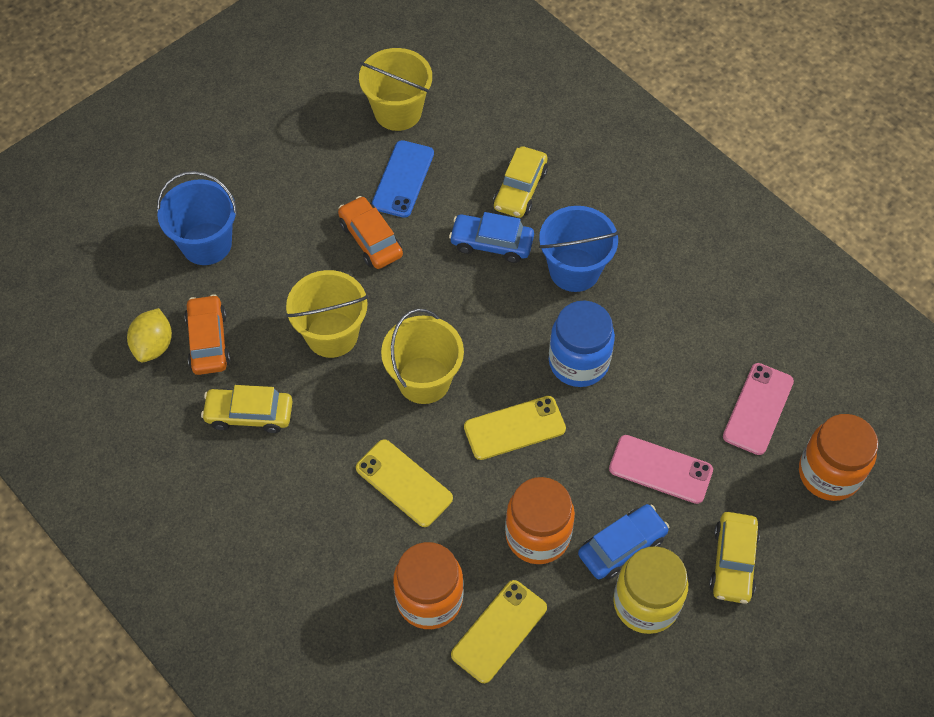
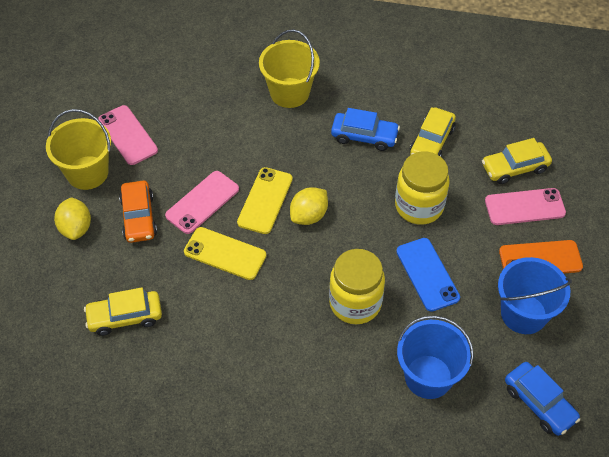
blue jar: [549,301,615,387] = 1 -> none = 0
orange car: [184,294,230,375] [338,196,403,269] = 2 -> [119,181,157,243] = 1
orange jar: [393,542,463,629] [505,477,575,564] [799,414,878,501] = 3 -> none = 0
orange phone: none = 0 -> [499,240,583,274] = 1
pink phone: [609,435,713,504] [723,363,794,455] = 2 -> [98,105,158,165] [165,171,239,234] [485,188,566,225] = 3
yellow bucket: [286,270,368,358] [359,48,432,131] [381,309,464,404] = 3 -> [46,109,111,190] [259,29,320,108] = 2
yellow jar: [613,546,688,634] = 1 -> [329,249,385,324] [395,151,450,225] = 2
yellow lemon: [127,308,172,362] = 1 -> [54,197,91,240] [290,187,328,225] = 2
yellow phone: [356,439,453,527] [451,580,547,683] [464,396,566,460] = 3 -> [184,227,266,280] [237,167,293,234] = 2

